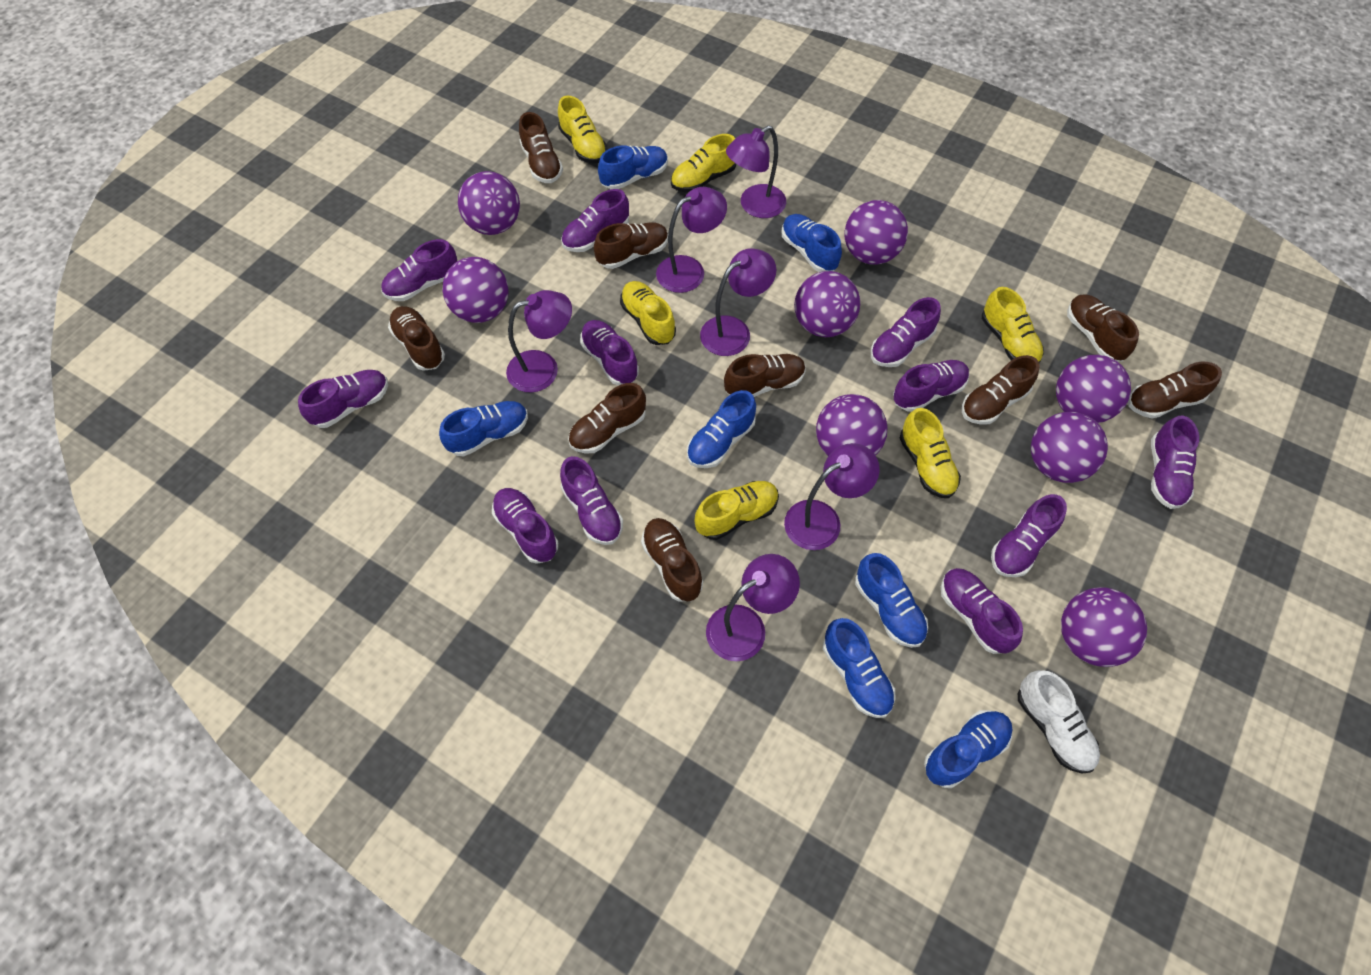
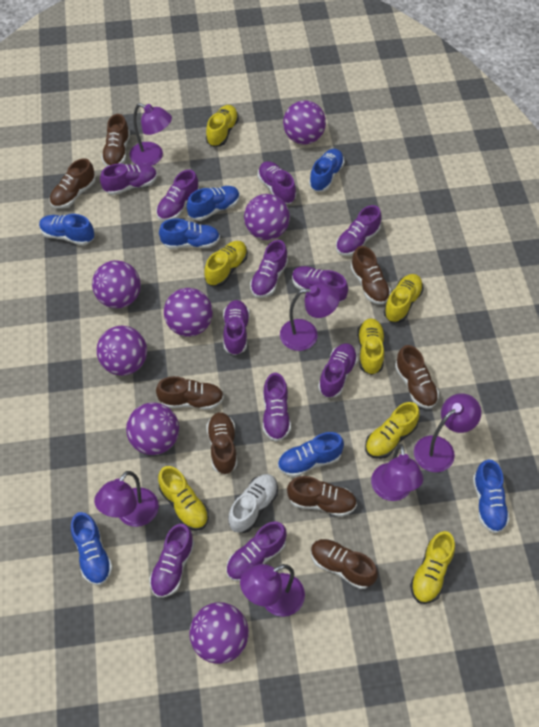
brown shoe: [388,306,445,371] [519,112,563,183] [568,383,646,454] [594,222,668,269] [641,518,703,601] [724,354,806,397] [962,355,1039,425] [1067,294,1139,361] [1128,362,1222,419] = 9 -> [50,158,95,209] [101,114,130,167] [156,376,224,410] [206,412,237,475] [287,476,357,517] [311,539,378,589] [351,246,391,304] [395,345,439,409] = 8
purple ball: [443,257,509,323] [458,171,520,235] [794,271,860,337] [816,394,887,456] [845,200,908,264] [1031,412,1108,483] [1056,355,1131,423] [1061,587,1147,667] = 8 -> [92,260,141,308] [96,326,147,376] [126,402,179,455] [164,288,213,337] [189,602,249,664] [244,194,290,240] [283,100,326,144] = 7
yellow shoe: [558,96,607,163] [620,281,676,345] [671,134,736,192] [694,481,779,540] [900,408,961,498] [982,287,1044,363] = 6 -> [158,466,209,531] [204,241,248,287] [206,105,239,147] [357,318,384,375] [365,402,420,459] [384,274,424,323] [410,531,455,604] = 7

